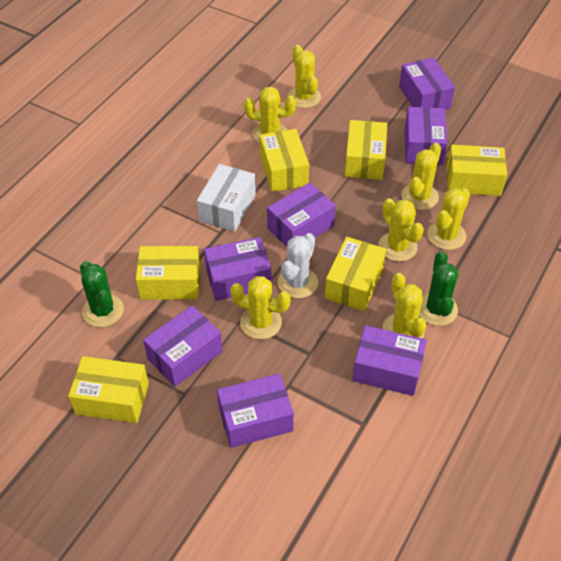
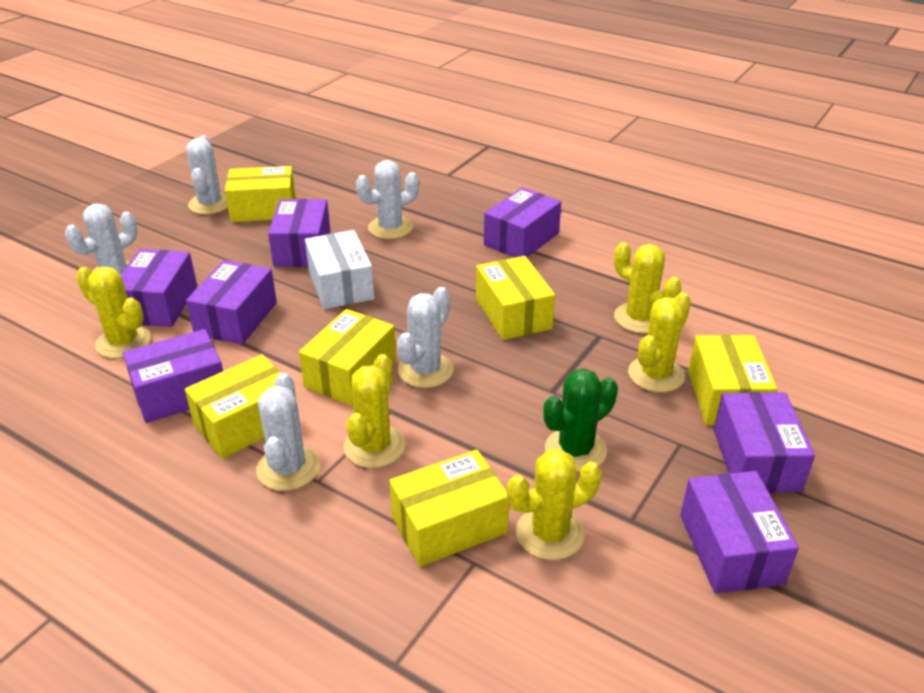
green cactus: [80,261,124,327] [419,251,458,326] = 2 -> [543,368,618,472] = 1
white cactus: [278,233,318,298] = 1 -> [65,203,137,275] [186,135,228,215] [256,373,320,491] [356,160,419,239] [397,287,454,388] = 5
yellow cactus: [230,276,291,339] [244,87,296,143] [288,45,321,108] [378,198,424,262] [382,273,426,339] [401,143,441,210] [427,188,470,250] = 7 -> [76,267,151,359] [344,354,405,468] [507,449,601,560] [614,242,682,334] [628,292,691,393] = 5

